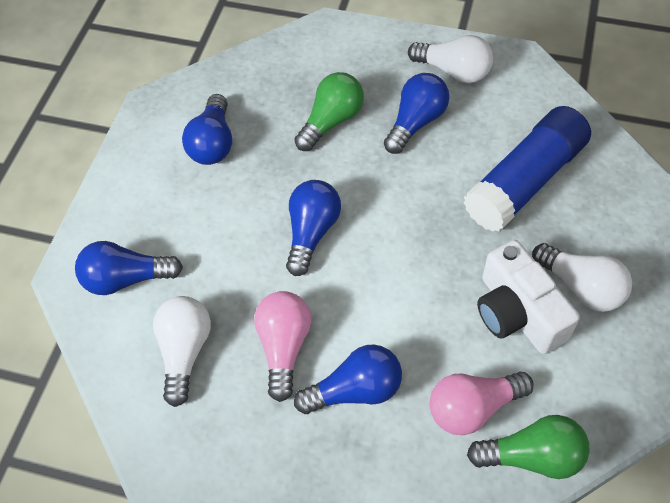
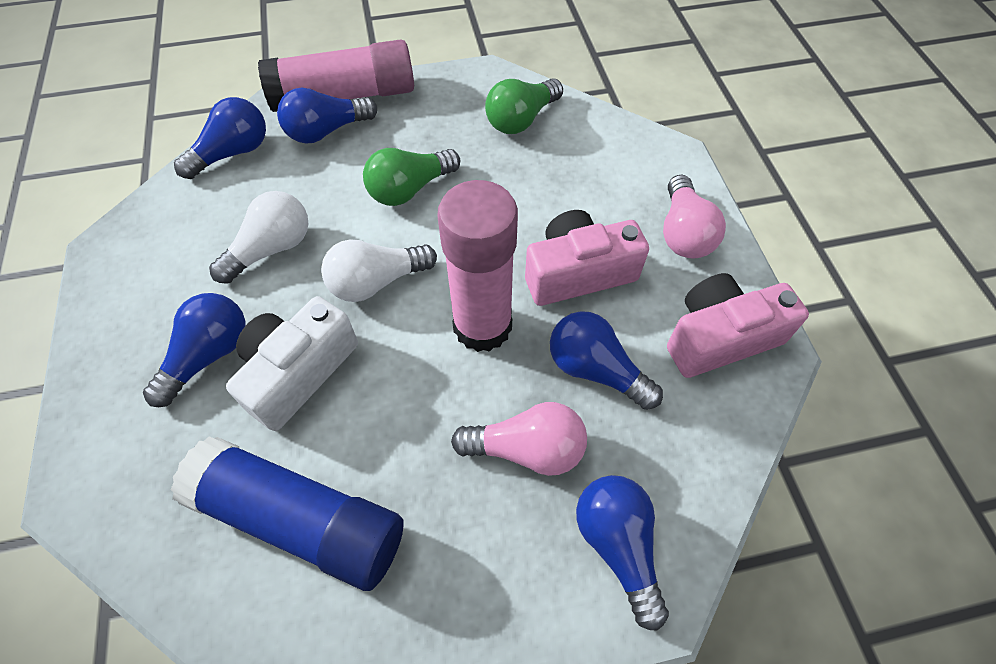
pink camera: none = 0 -> [525,210,649,306] [667,273,809,378] = 2
pink glue stick: none = 0 -> [258,39,414,112] [437,180,518,352] = 2
white light bulb: [153,296,211,407] [408,35,493,83] [532,243,632,312] = 3 -> [209,191,308,284] [321,239,437,302] = 2

